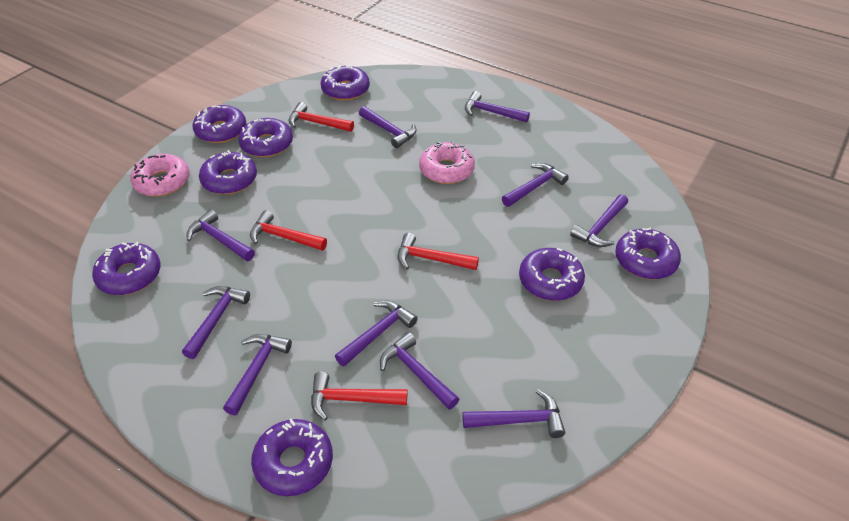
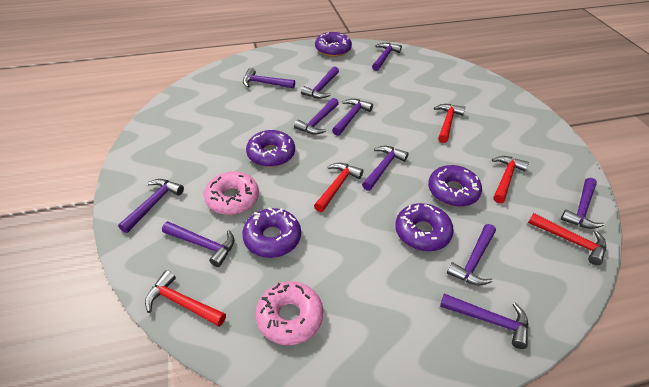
purple donut: [92,242,160,295] [192,105,246,143] [199,150,257,195] [238,118,293,157] [251,418,333,496] [321,65,370,100] [519,248,585,301] [615,228,681,279] = 8 -> [242,208,301,258] [246,130,295,167] [315,32,352,57] [395,203,454,251] [428,165,482,207] = 5
purple hammer: [182,286,250,359] [186,209,255,261] [223,334,292,415] [335,301,418,367] [359,106,417,148] [380,332,459,409] [462,389,565,438] [465,91,530,123] [502,163,569,207] [570,194,628,247] = 10 -> [118,179,184,233] [162,221,234,267] [243,68,295,89] [294,98,339,135] [301,66,339,99] [332,99,373,136] [362,146,409,191] [372,43,402,71] [440,294,529,349] [447,224,496,285] [561,178,604,229] = 11
red hammer: [250,210,327,251] [288,102,354,132] [311,372,407,420] [398,233,479,270] = 4 -> [145,270,226,327] [314,163,363,212] [434,104,465,143] [492,156,529,203] [528,213,606,265] = 5

